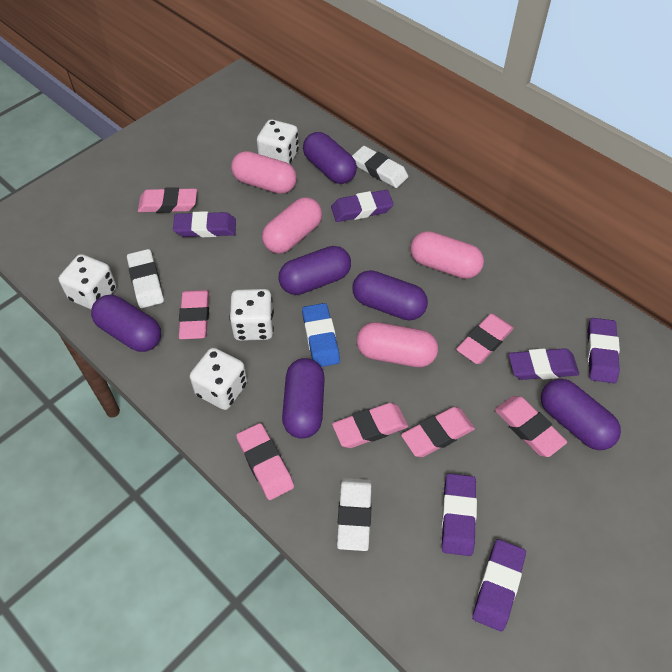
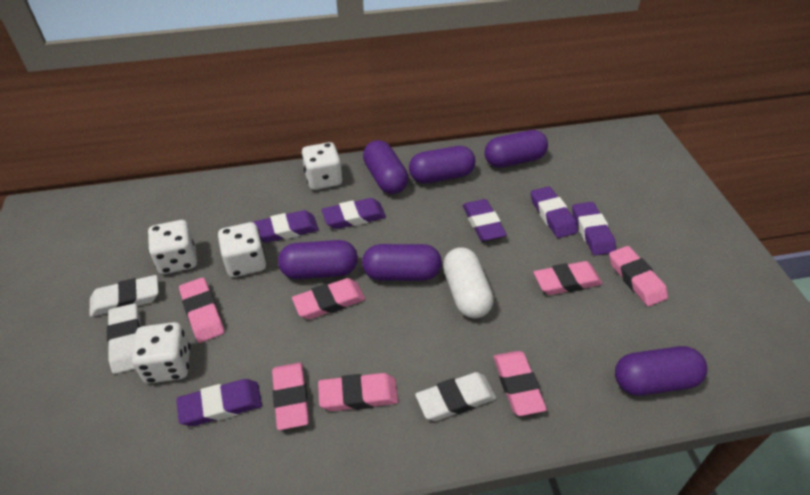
blue eraser: [302,303,340,367] = 1 -> none = 0
pink capsule: [231,151,297,194] [262,197,322,254] [357,322,438,367] [410,231,484,279] = 4 -> none = 0
white capsule: none = 0 -> [443,247,494,318] = 1

